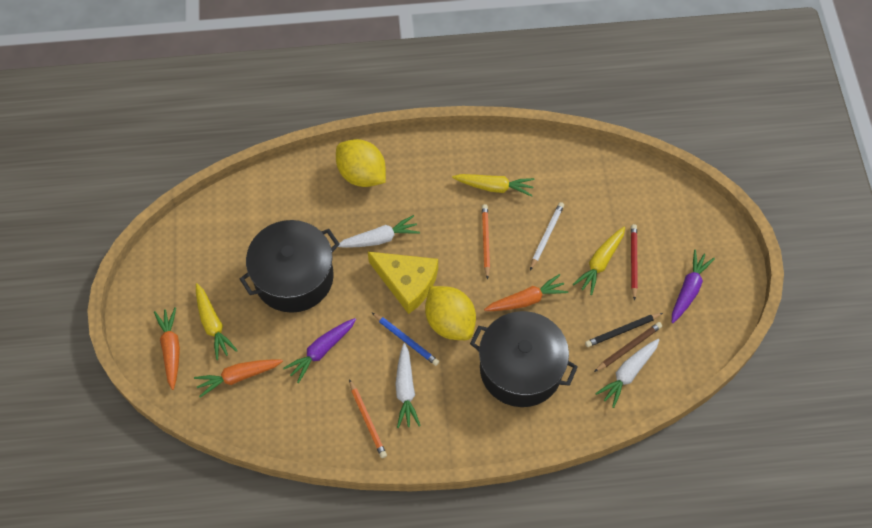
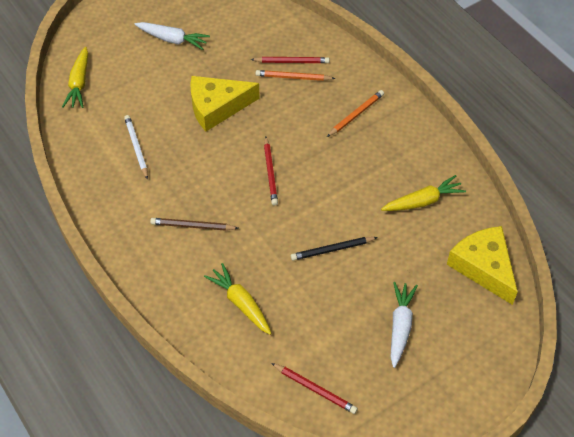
black pot: [240,220,340,313] [470,311,578,407] = 2 -> none = 0
blue pencil: [372,313,439,366] = 1 -> none = 0
orange carrot: [154,307,180,390] [194,359,283,398] [484,274,568,311] = 3 -> none = 0
purple carrot: [283,318,356,383] [672,250,715,323] = 2 -> none = 0
red pencil: [631,224,638,301] = 1 -> [250,57,330,63] [264,136,278,205] [271,363,358,414] = 3
white carrot: [338,215,420,248] [395,343,421,428] [595,339,659,408] = 3 -> [135,22,210,50] [391,282,418,368] = 2
yellow cheese: [368,252,438,314] = 1 -> [190,76,260,131] [447,226,518,305] = 2
yellow lemon: [336,139,386,187] [425,286,476,340] = 2 -> none = 0

